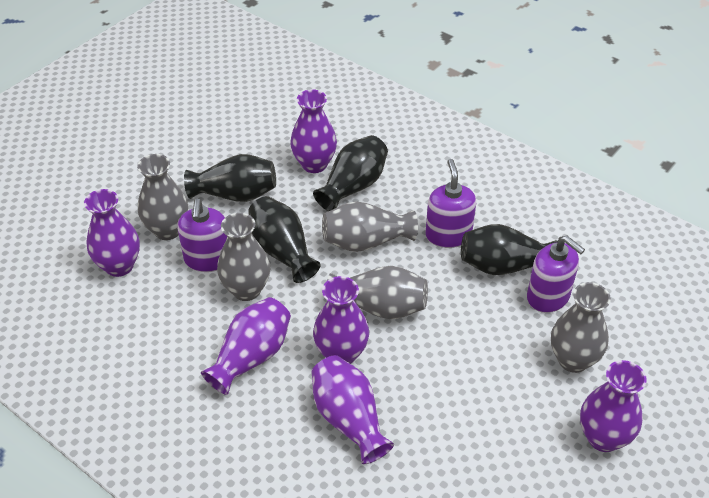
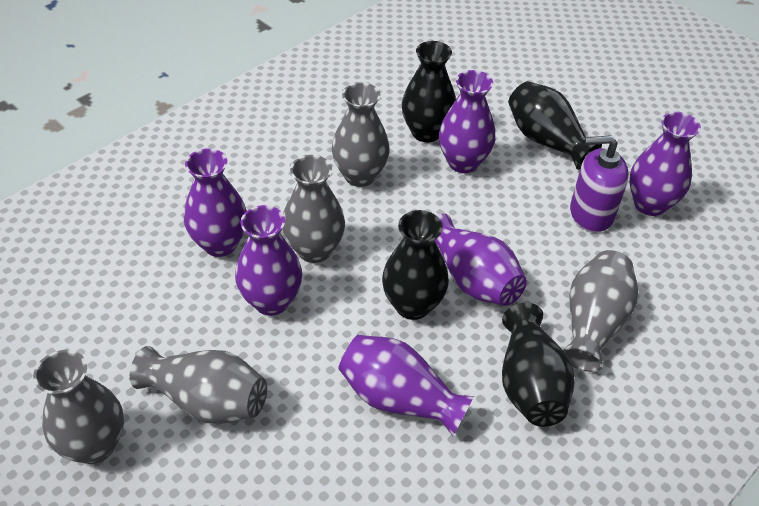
purple soap dispenser: [177,199,227,272] [426,159,476,248] [527,236,585,313] = 3 -> [570,135,629,232] = 1

